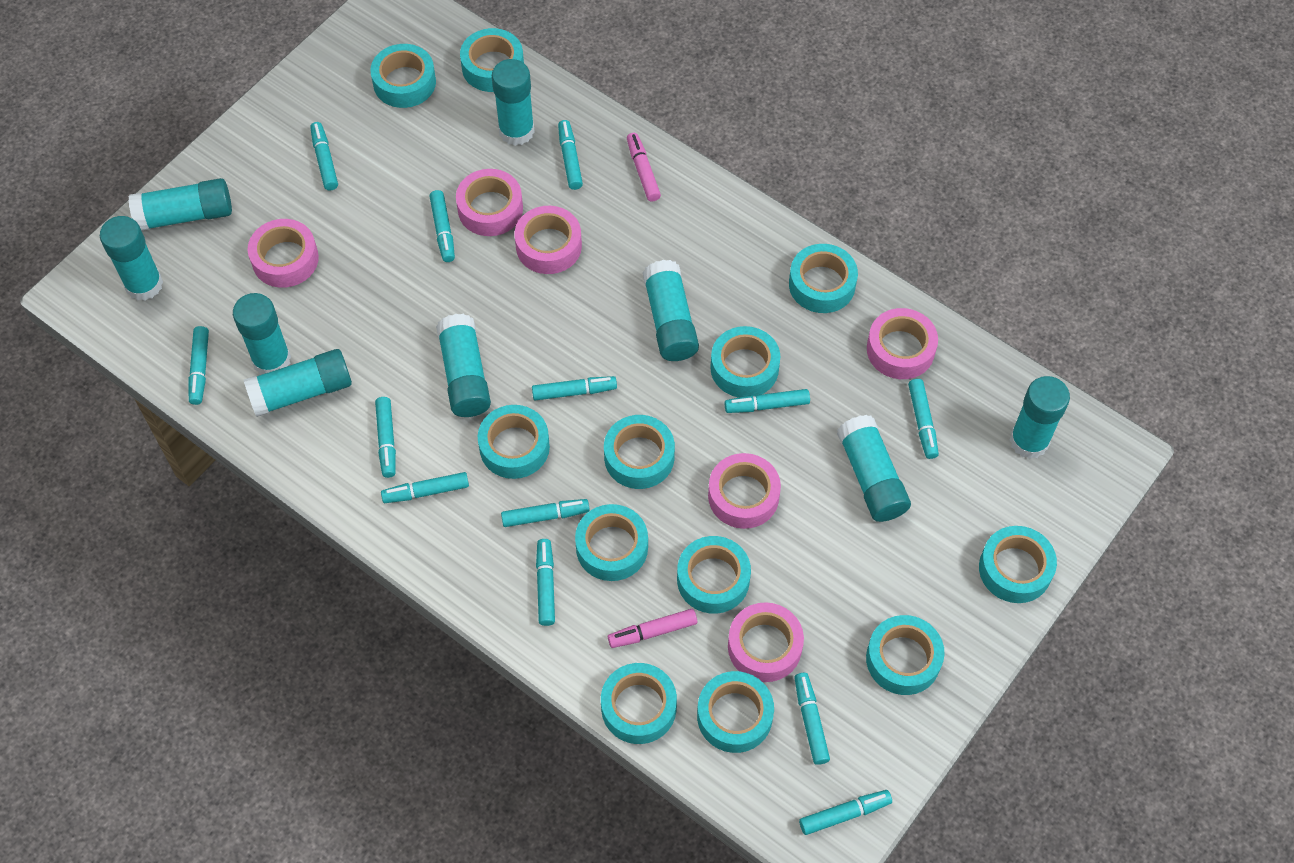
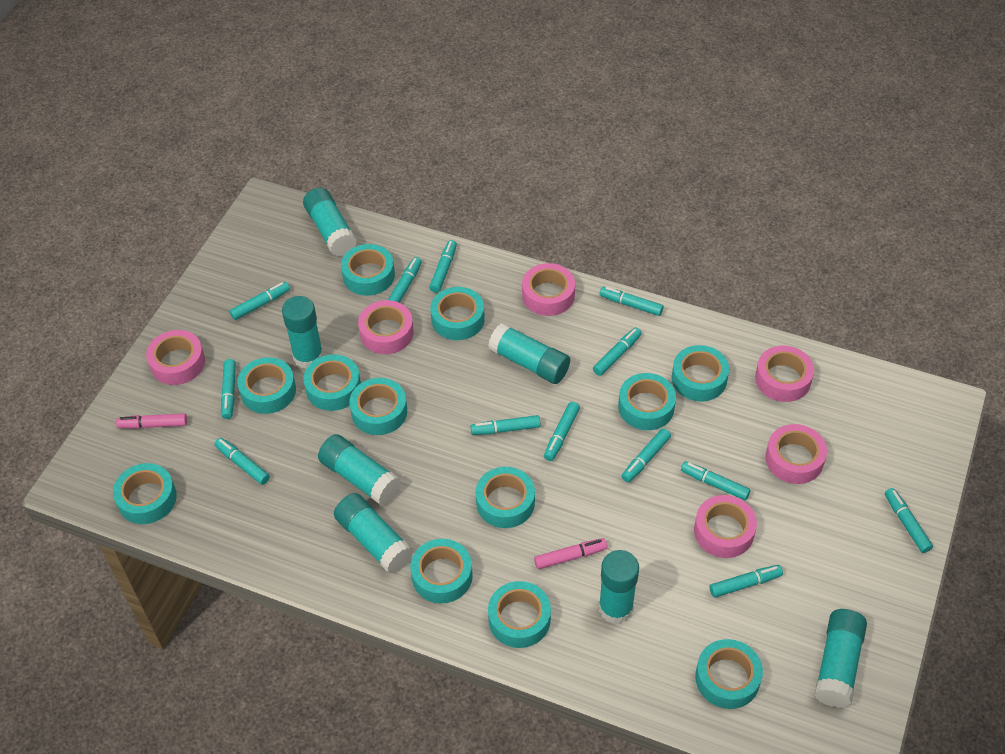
turquoise glue stick: [100,216,163,301] [128,178,232,231] [233,293,291,375] [244,349,352,417] [436,314,491,417] [492,59,535,146] [643,260,699,361] [837,415,911,522] [1010,376,1070,459] = 9 -> [282,296,323,368] [303,188,357,256] [318,434,401,505] [334,493,413,574] [488,323,570,384] [599,550,639,624] [814,609,867,708] = 7

